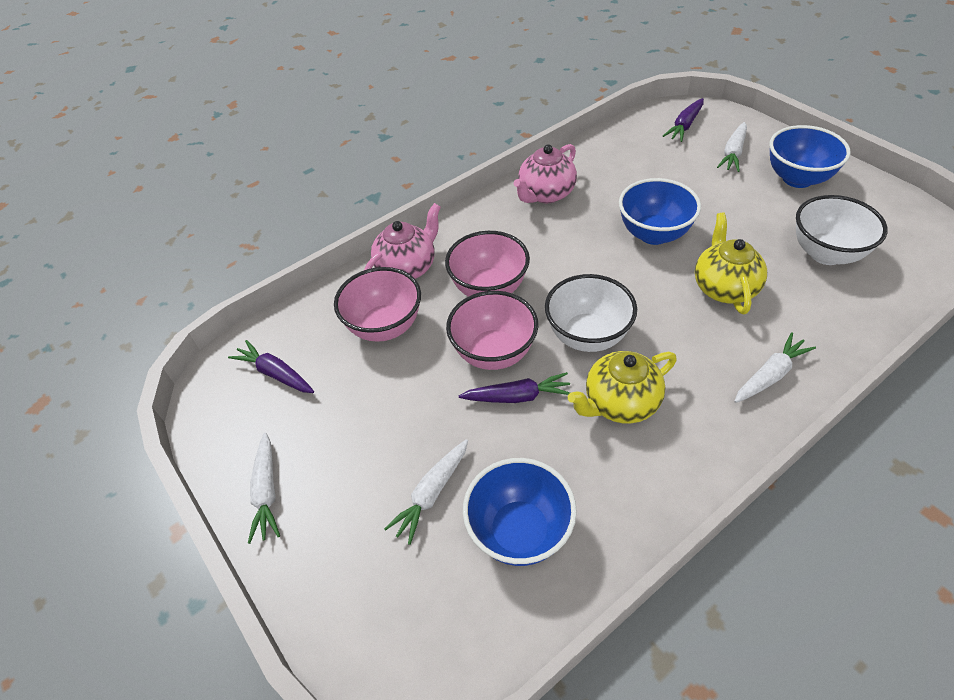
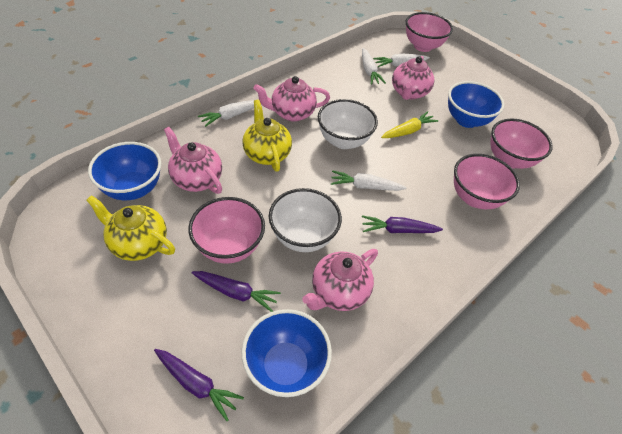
pink bowl: [334,267,421,342] [445,231,530,297] [446,291,538,370] = 3 -> [188,197,265,264] [406,12,453,52] [454,154,520,209] [490,119,553,169] = 4
pink teapot: [364,203,441,279] [514,144,577,203] = 2 -> [164,127,222,194] [254,76,330,122] [302,249,378,311] [392,56,434,100] = 4
yellow carrot: none = 0 -> [381,111,438,138] = 1

